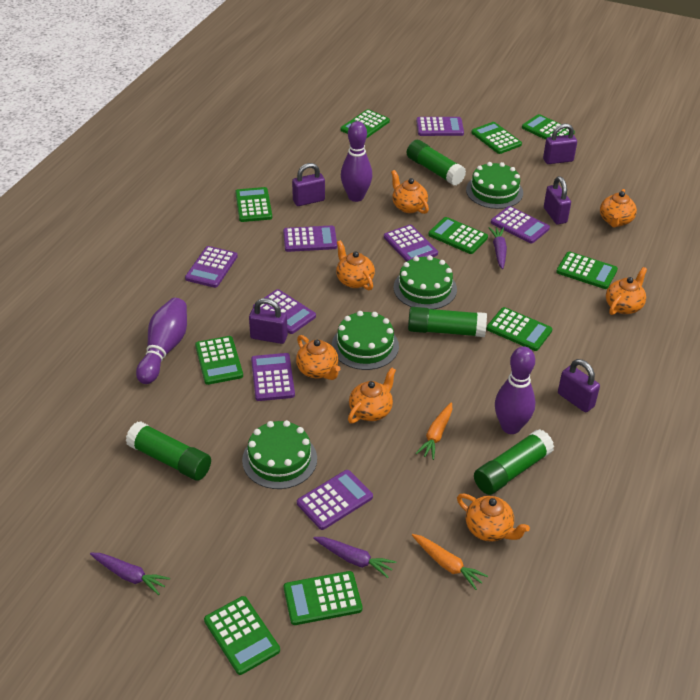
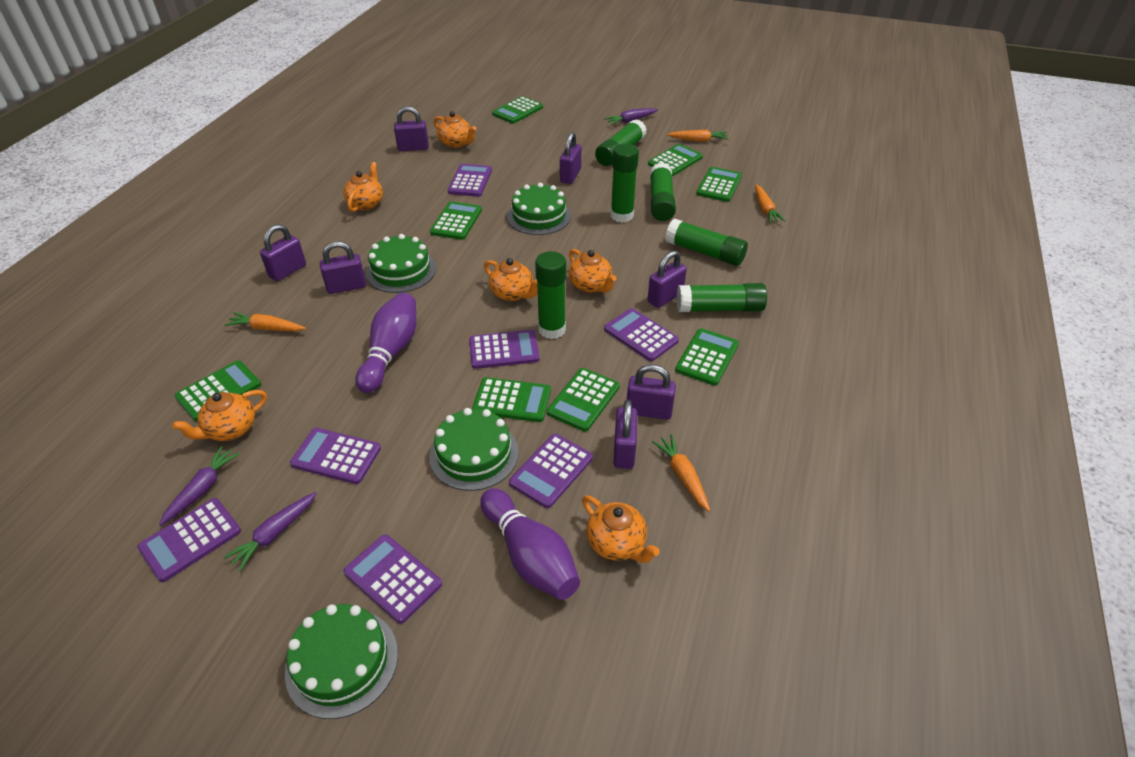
green calculator: [195,336,243,385] [204,596,280,675] [235,187,272,222] [284,571,362,625] [340,109,390,139] [428,217,488,254] [471,122,522,154] [486,307,552,351] [522,114,575,140] [556,251,618,289] = 10 -> [175,361,261,421] [430,201,482,240] [472,377,551,422] [492,96,543,124] [547,368,620,432] [648,144,703,176] [675,328,739,386] [696,167,742,202] = 8
green glue stick: [126,421,211,481] [407,140,466,185] [408,307,487,337] [474,429,554,495] = 4 -> [535,251,566,339] [595,119,647,166] [610,143,639,222] [650,163,676,221] [665,218,748,266] [677,283,767,312] = 6
orange carrot: [412,534,488,590] [415,402,452,460] = 2 -> [225,312,306,331] [652,434,710,512] [667,130,729,142] [755,184,786,223] = 4
orange teapot: [296,335,340,380] [336,240,375,290] [348,367,396,424] [391,170,429,214] [457,493,530,542] [600,189,637,228] [606,267,647,315] = 7 -> [172,390,267,441] [343,162,383,212] [433,111,477,148] [484,258,538,301] [569,249,616,293] [582,496,660,563] = 6
purple bowling pin: [136,298,187,384] [341,121,372,202] [495,346,536,434] = 3 -> [355,293,416,393] [480,488,580,600] = 2
purple calculator: [185,246,238,288] [251,353,295,401] [253,289,316,334] [283,225,337,252] [297,470,373,530] [384,224,438,262] [416,117,464,136] [491,206,550,244] = 8 -> [137,498,241,582] [290,428,381,484] [343,535,442,624] [448,164,492,197] [469,330,540,369] [509,434,593,508] [604,308,679,361] = 7
purple padlock: [249,298,288,344] [292,163,325,206] [543,123,577,164] [544,176,571,224] [558,359,600,412] = 5 -> [260,224,306,281] [320,241,366,294] [394,106,429,151] [560,132,581,184] [613,400,637,469] [627,364,676,420] [648,251,687,308] = 7

